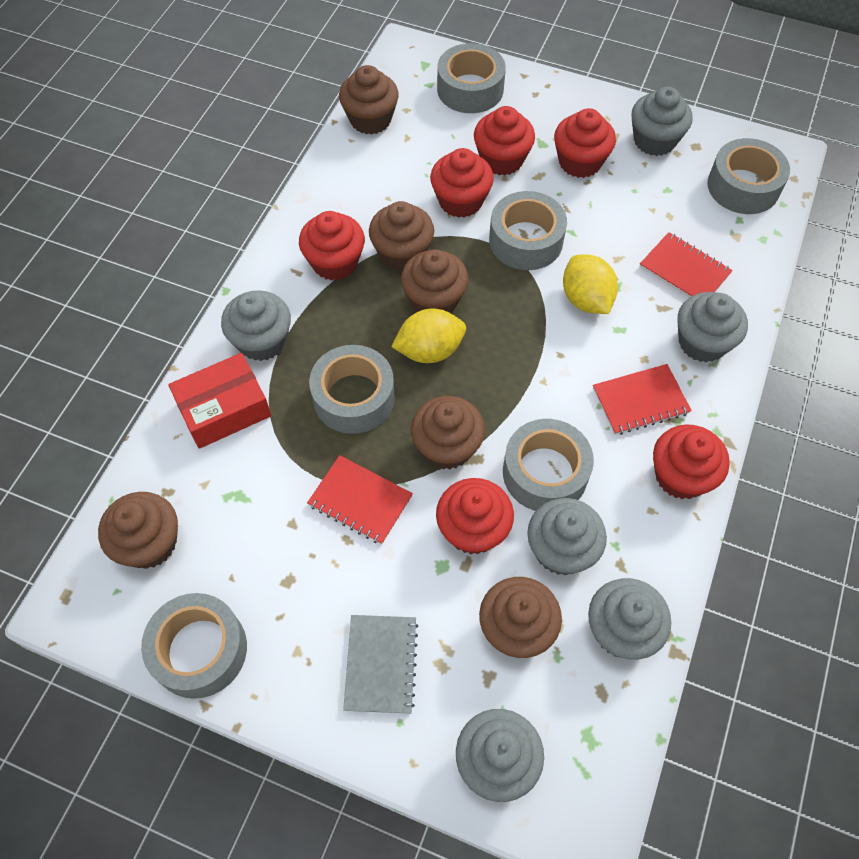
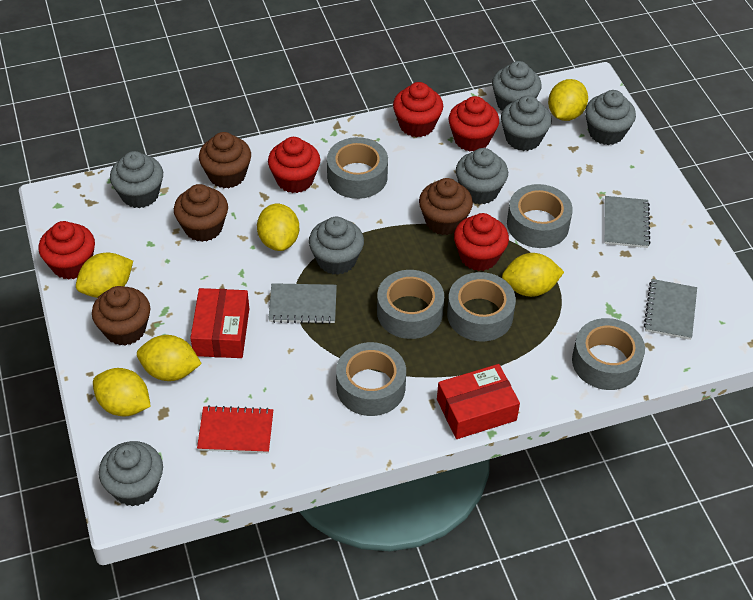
brown cupcake: [98,492,178,569] [339,65,399,135] [369,201,434,271] [401,249,469,313] [411,396,485,470] [479,577,562,658] = 6 -> [92,286,150,346] [174,184,228,242] [199,132,251,188] [419,178,473,235] = 4
grey cupcake: [221,290,291,361] [456,709,544,802] [527,498,607,575] [588,578,671,660] [631,87,693,156] [677,292,748,362] = 6 -> [99,441,163,507] [110,151,163,208] [309,217,364,275] [456,148,508,204] [492,61,542,111] [501,96,552,151] [585,90,636,145] = 7
grey notebook: [343,615,418,714] = 1 -> [268,283,337,324] [604,196,651,248] [644,279,697,340] = 3
red box: [168,353,271,449] = 1 -> [190,288,249,358] [437,364,520,439] = 2
red cupcake: [299,211,365,281] [430,148,494,218] [436,478,514,554] [474,106,535,176] [554,108,616,178] [653,424,730,499] = 6 -> [38,221,95,280] [268,137,320,193] [393,82,443,137] [448,96,499,152] [454,213,509,271] = 5
red notebook: [307,455,413,545] [593,364,692,435] [639,232,733,298] = 3 -> [197,405,273,453] = 1
yellow lemon: [391,308,466,363] [563,255,618,314] = 2 -> [76,253,133,298] [93,368,151,416] [137,335,202,381] [257,204,299,251] [502,253,564,297] [548,79,588,121] = 6

